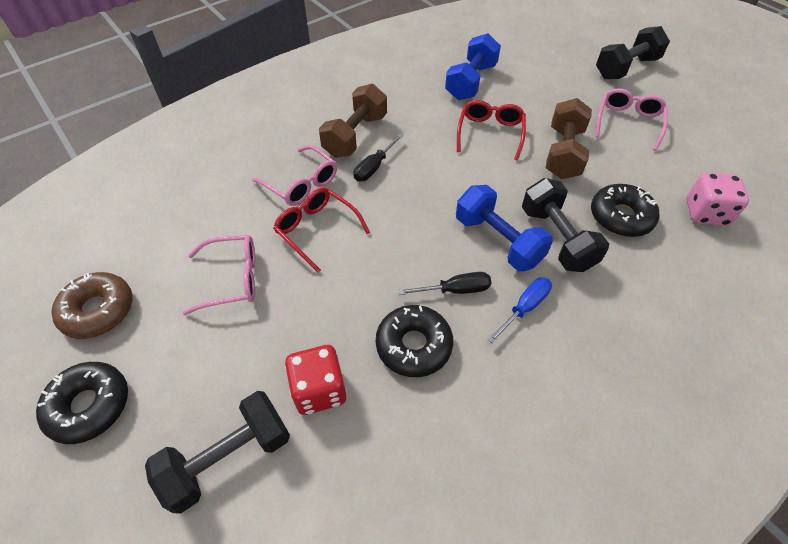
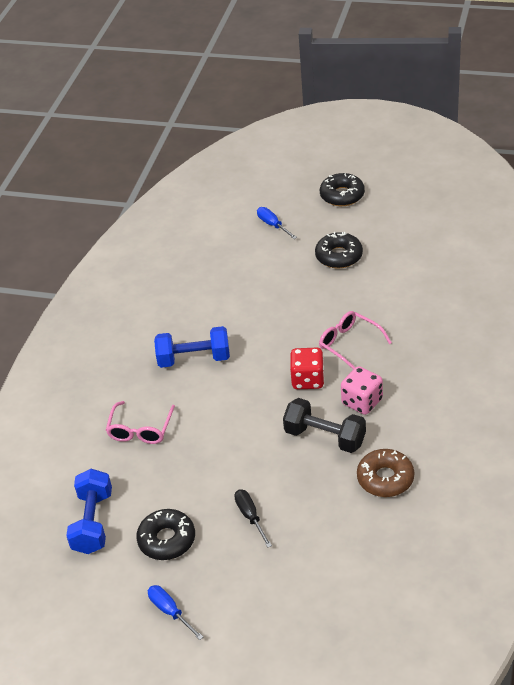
black dumbbell: [145,391,290,514] [522,178,609,272] [596,26,670,79] = 3 -> [283,398,366,453] = 1
black screwdriver: [353,134,404,181] [398,272,491,295] = 2 -> [234,489,272,548] = 1
blue screwdriver: [487,277,552,344] = 1 -> [148,585,203,640] [257,207,297,239] = 2
brown dumbbell: [319,84,387,158] [546,98,592,179] = 2 -> none = 0
pink glasses: [182,235,255,315] [252,145,337,206] [595,88,668,151] = 3 -> [106,401,175,444] [319,311,392,370] = 2
red glasses: [273,187,370,273] [457,100,526,160] = 2 -> none = 0

